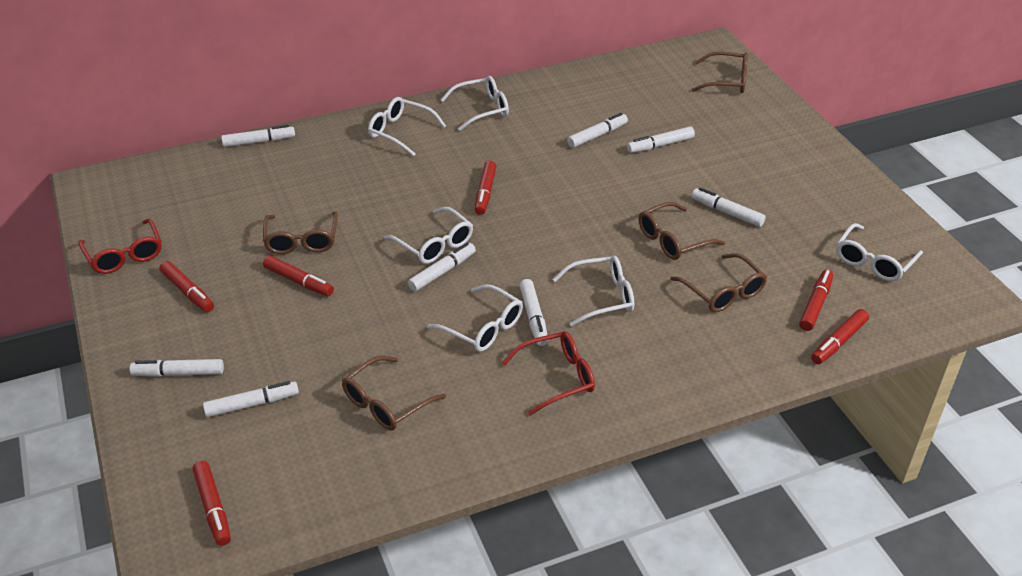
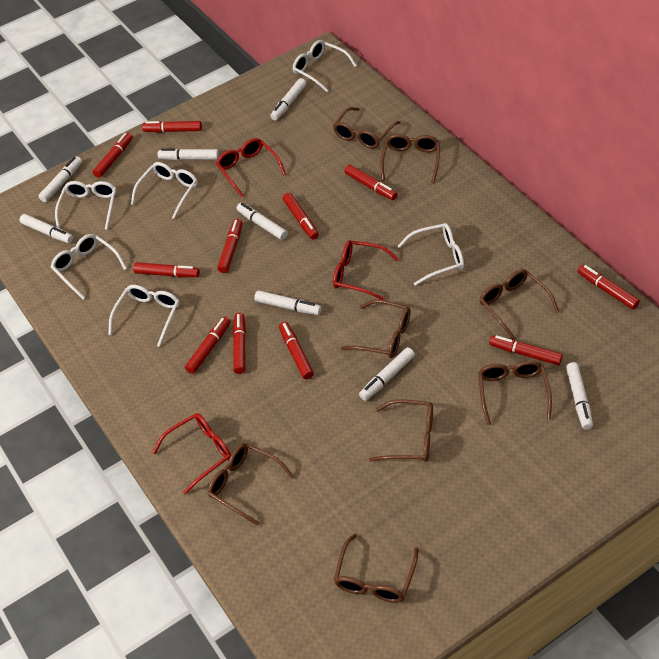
brown glasses: [263,211,338,254] [342,356,446,431] [638,202,725,260] [671,253,767,312] [692,51,748,93] = 5 -> [208,443,294,526] [333,107,400,149] [334,533,419,603] [341,299,411,358] [369,399,433,462] [380,134,440,183] [478,360,552,425] [479,269,559,339] = 8
red glasses: [78,219,162,274] [502,331,595,416] = 2 -> [152,413,231,494] [216,138,286,197] [333,240,399,300] = 3
red marker: [159,261,214,312] [193,461,231,546] [263,255,334,296] [475,161,497,215] [799,270,833,331] [811,309,869,364] = 6 -> [93,133,133,178] [133,262,200,277] [142,121,202,133] [185,317,231,374] [217,219,242,273] [233,313,246,374] [279,322,314,379] [283,193,319,240] [345,165,397,200] [489,335,563,365] [578,265,640,309] = 11

